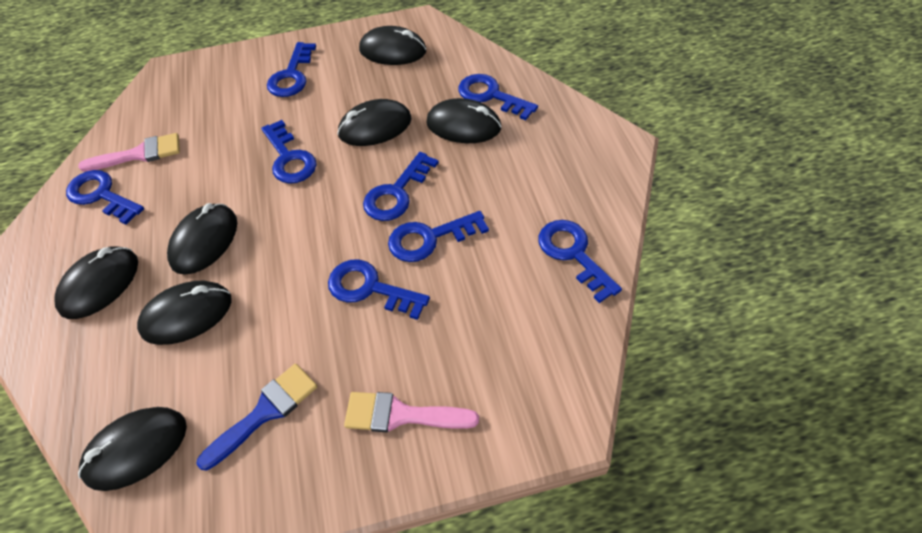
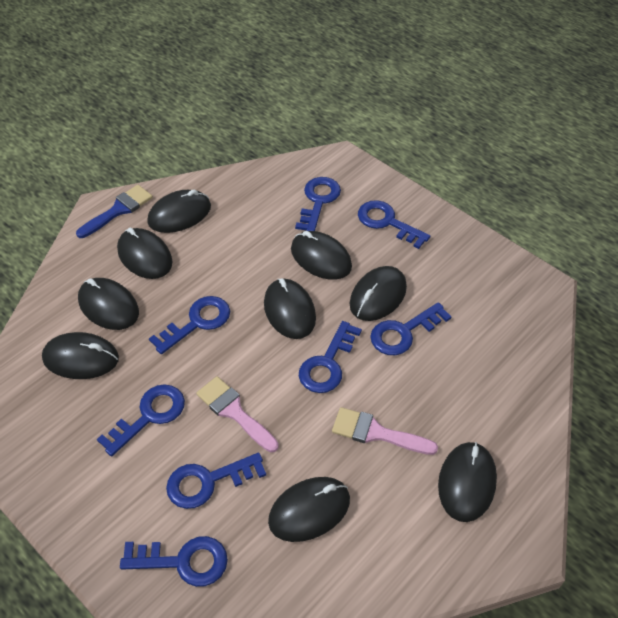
black mouse: [54,246,138,319] [78,407,187,491] [137,281,232,345] [167,203,237,275] [337,99,412,146] [359,26,426,65] [426,98,502,143] = 7 -> [42,332,119,379] [78,278,139,330] [117,228,172,279] [147,190,211,233] [264,278,316,339] [268,477,350,542] [291,231,352,280] [350,266,407,321] [438,442,497,522] = 9

